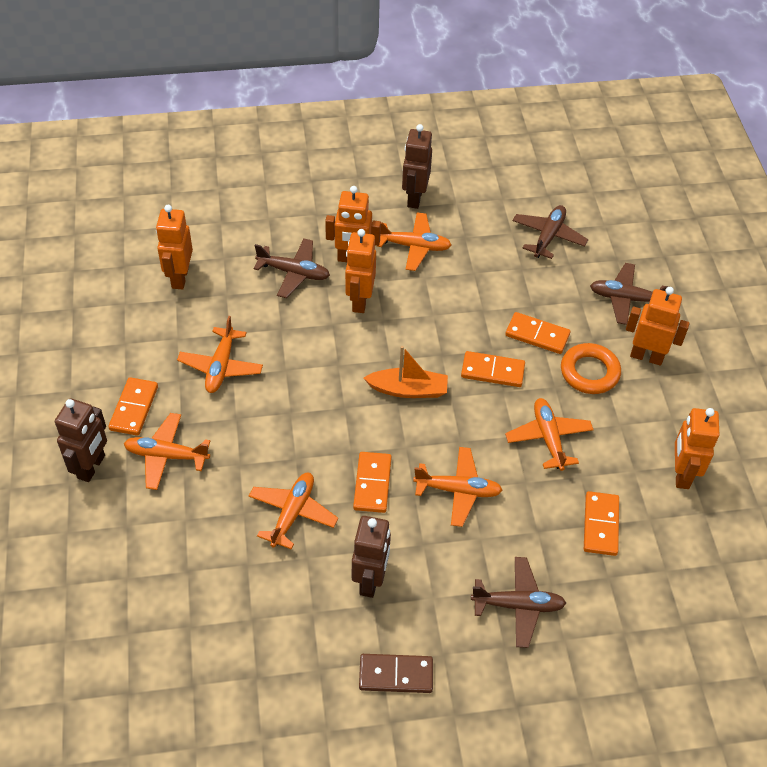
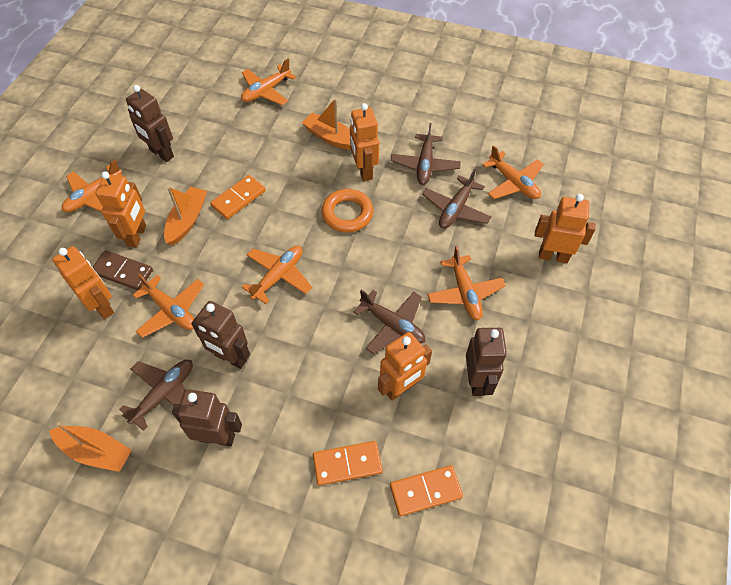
brown robot: [55,399,107,482] [352,516,391,598] [402,124,432,209] = 3 -> [126,85,174,162] [172,389,242,446] [191,301,250,369] [466,328,507,396] = 4
orange boat: [364,346,448,398] = 1 -> [49,422,132,472] [164,186,207,245] [302,98,351,150] = 3
orange domino: [108,377,158,436] [353,452,392,513] [461,351,525,387] [505,312,570,354] [584,491,619,556] = 5 -> [210,175,266,219] [313,441,383,485] [390,465,463,516] = 3

